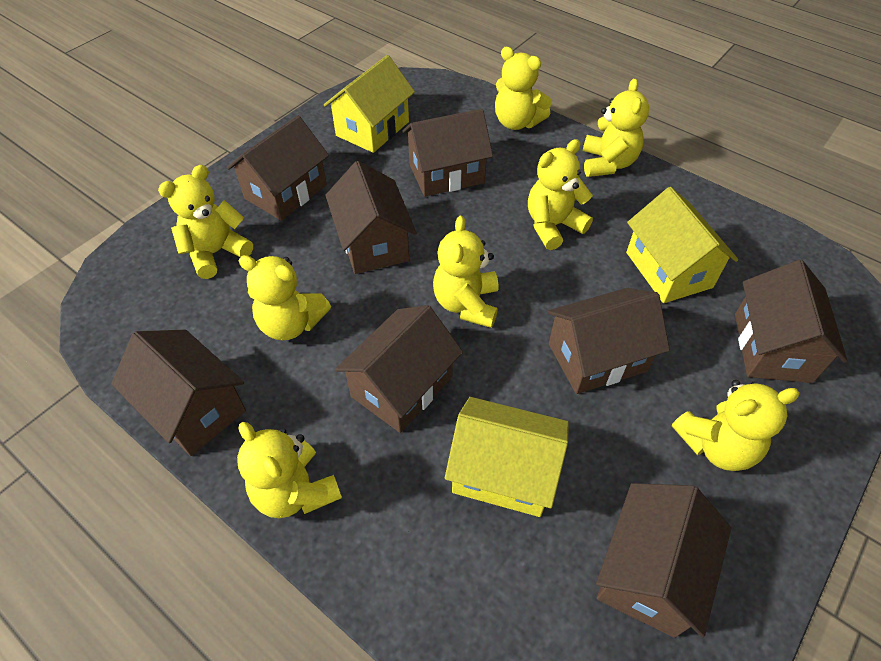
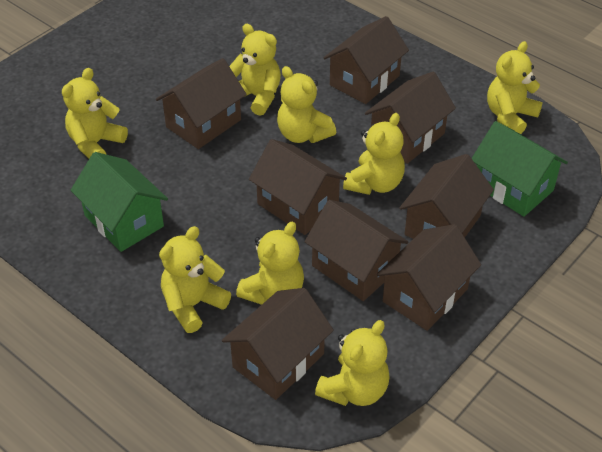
green house: none = 0 -> [70,152,168,252] [471,121,568,217] = 2
yellow house: [324,55,415,153] [445,397,569,517] [626,187,738,303] = 3 -> none = 0

